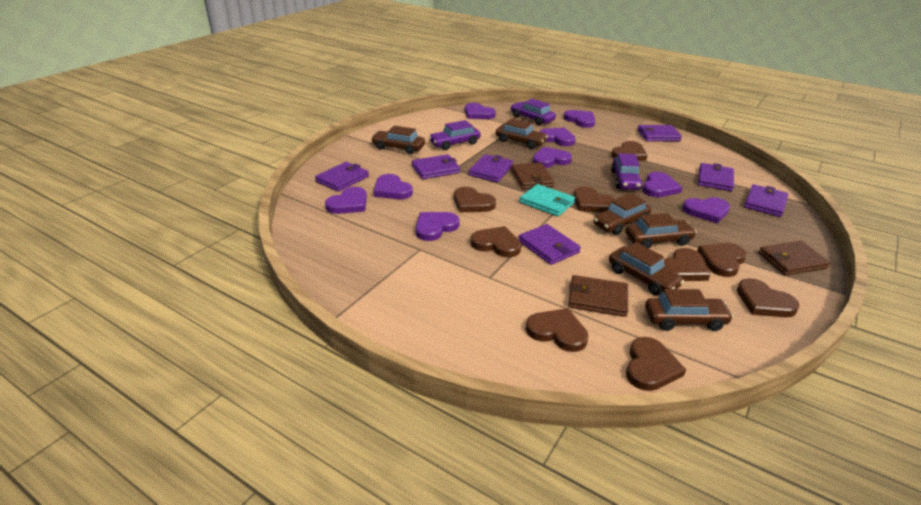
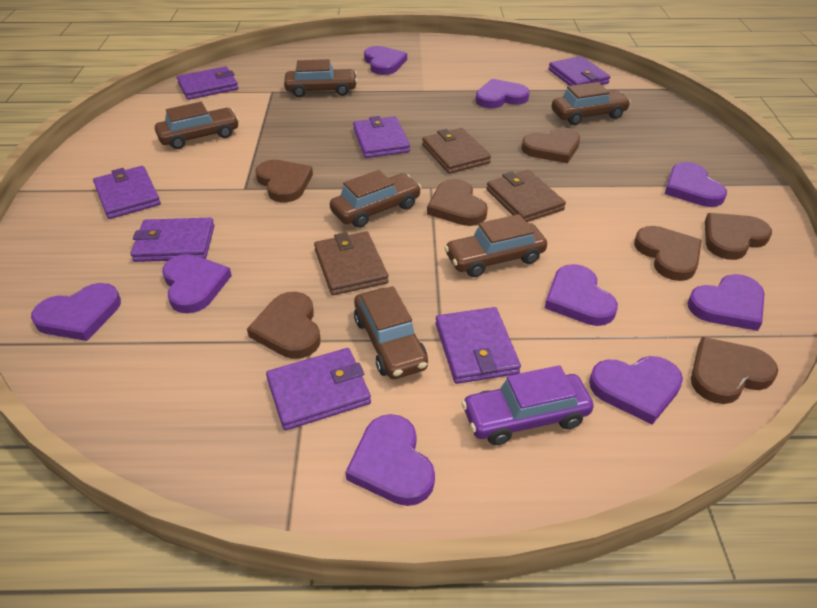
brown heart: [454,187,496,212] [471,226,521,257] [526,308,588,352] [574,186,615,213] [611,141,648,161] [626,337,686,391] [664,248,710,281] [697,243,746,277] [737,278,800,317] = 9 -> [247,292,320,359] [255,160,313,203] [427,179,488,226] [521,127,580,163] [634,226,702,281] [691,337,778,404] [705,213,772,260] = 7
purple car: [429,120,481,150] [511,99,556,125] [611,153,643,190] = 3 -> [461,365,594,445] = 1
turquoise wallet: [520,184,575,216] = 1 -> none = 0

